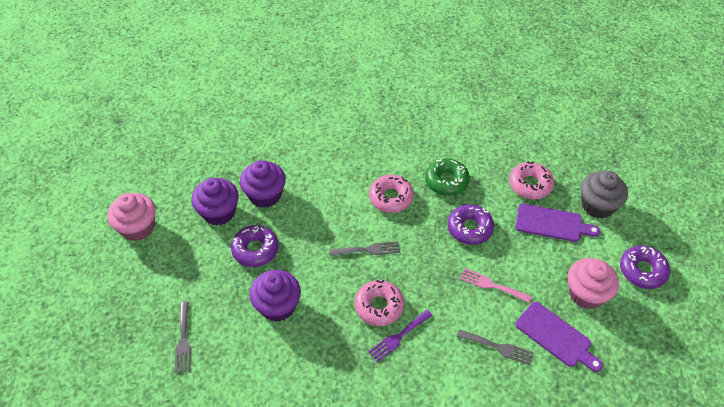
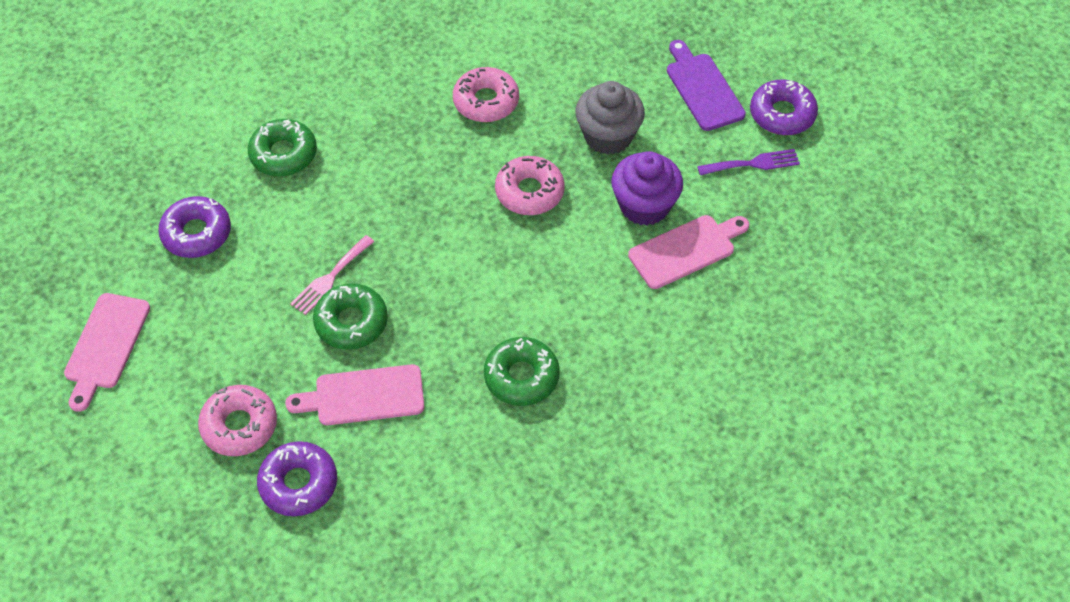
green donut: [425,158,470,196] = 1 -> [248,119,317,176] [313,283,388,350] [484,337,560,406] = 3
grey fork: [175,302,191,373] [330,241,400,256] [457,329,534,365] = 3 -> none = 0
pink cupcake: [107,193,156,241] [567,258,619,309] = 2 -> none = 0
pink cutting board: none = 0 -> [64,293,150,412] [285,364,424,425] [628,215,749,289] = 3
purple cupcake: [192,178,239,225] [240,160,286,208] [249,270,301,322] = 3 -> [611,151,683,226] = 1
purple cutting board: [515,302,603,372] [516,203,600,242] = 2 -> [667,40,746,131] = 1

